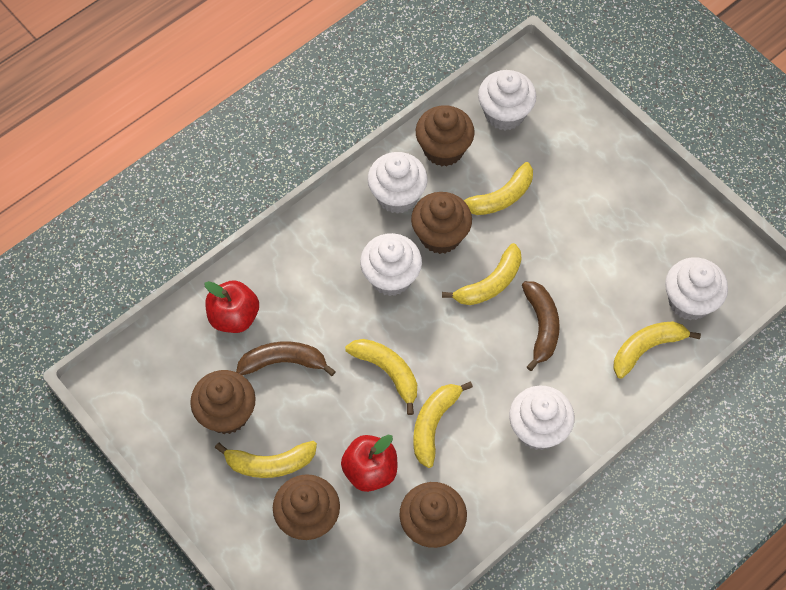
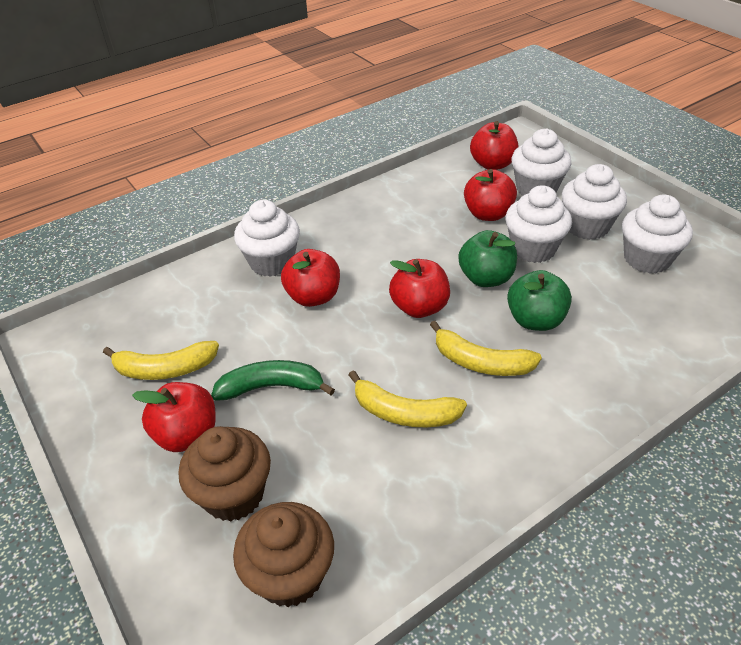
brown banana: [236,342,336,376] [522,281,560,371] = 2 -> none = 0
brown cupcake: [190,370,256,434] [273,474,340,540] [400,482,467,548] [411,192,472,254] [416,105,475,166] = 5 -> [179,426,271,522] [233,502,334,607] = 2
green apple: none = 0 -> [458,230,517,287] [507,270,572,331] = 2
green banana: none = 0 -> [211,360,335,401] = 1
red apple: [204,280,259,333] [341,434,397,492] = 2 -> [132,382,216,452] [281,249,340,307] [389,259,450,318] [464,169,517,221] [470,121,518,170] = 5
yellow banana: [215,441,317,478] [345,339,417,415] [413,382,473,468] [442,243,522,305] [464,162,533,215] [613,322,701,379] = 6 -> [103,341,219,380] [349,370,467,427] [430,321,542,376] = 3

